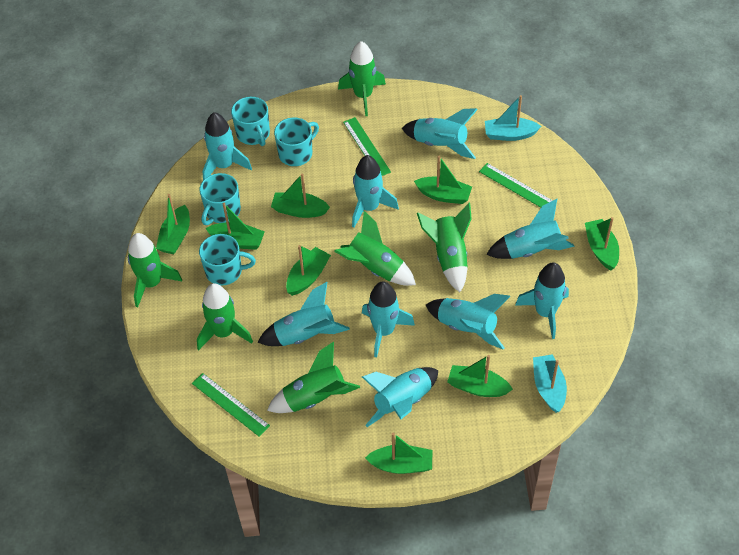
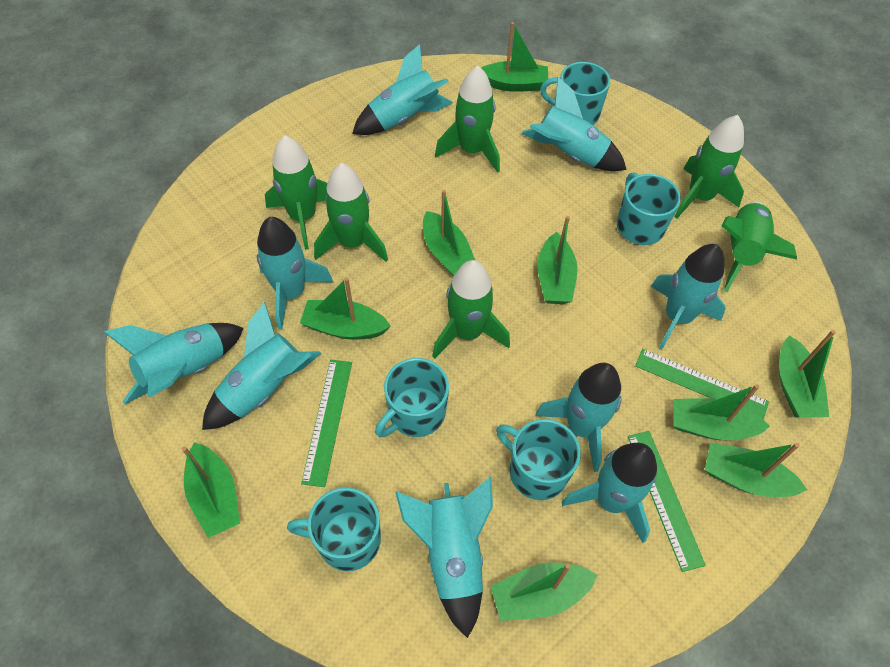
green boat: [156,194,190,254] [206,203,265,250] [271,173,330,218] [286,245,331,296] [365,433,432,474] [414,156,472,204] [447,355,513,397] [585,217,619,270] = 8 -> [182,442,240,538] [300,277,391,340] [423,190,475,277] [481,22,548,92] [490,563,598,621] [537,216,577,304] [673,384,770,440] [705,443,807,497] [779,330,836,418] = 9
turquoise boat: [485,95,541,141] [533,354,567,413] = 2 -> none = 0
turquoise mug: [199,234,256,286] [200,173,241,225] [231,97,270,146] [274,118,319,166] = 4 -> [287,487,381,571] [375,358,449,437] [496,419,581,500] [540,62,610,125] [617,172,681,245] = 5

